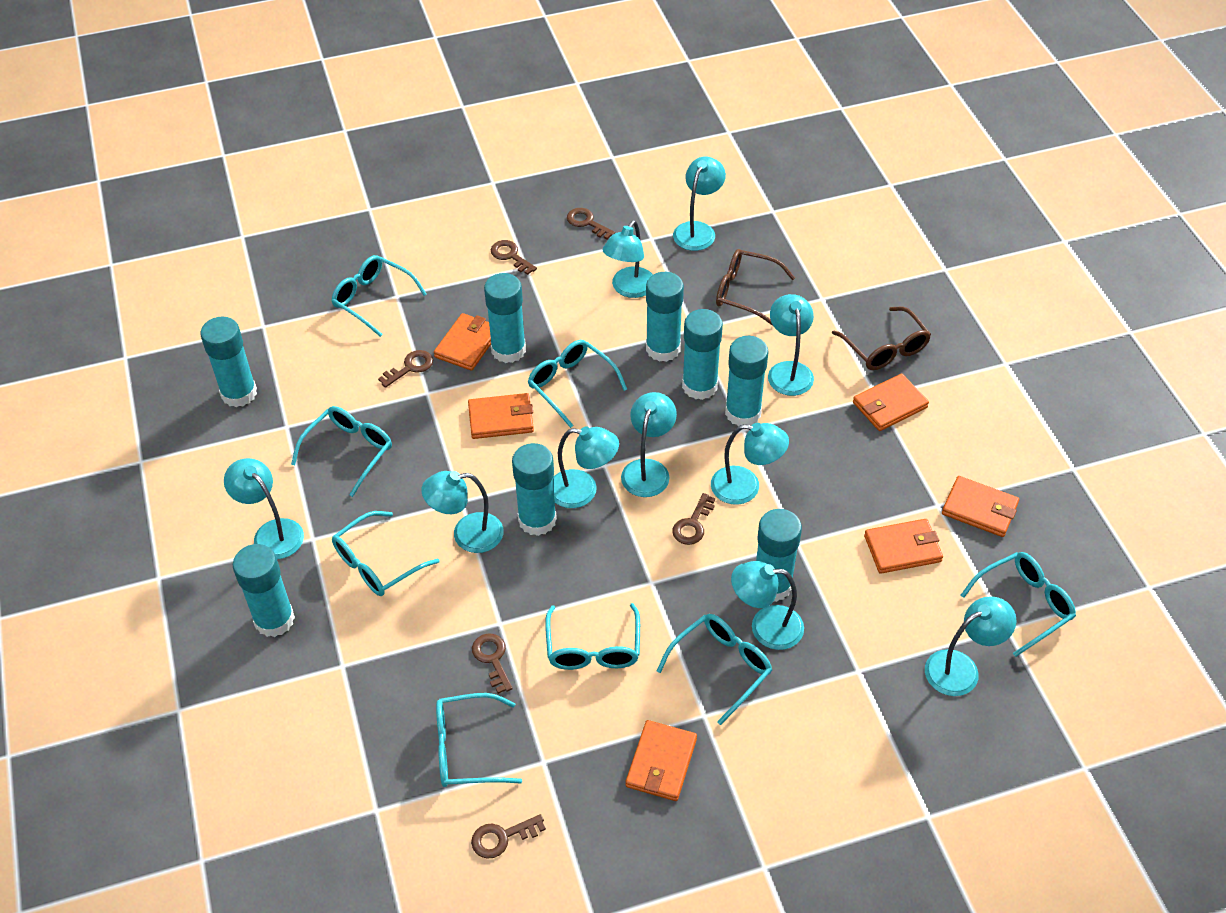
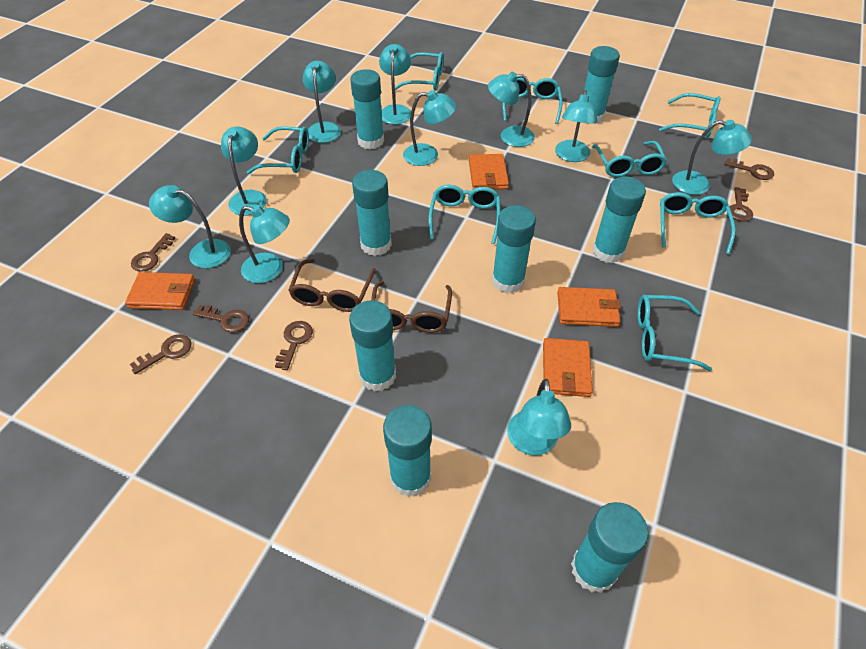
orange wallet: [434,313,491,371] [468,393,534,439] [626,720,697,801] [853,374,929,431] [864,519,943,574] [942,476,1019,537] = 6 -> [125,272,195,310] [469,154,509,190] [543,338,593,397] [557,287,621,327] = 4

